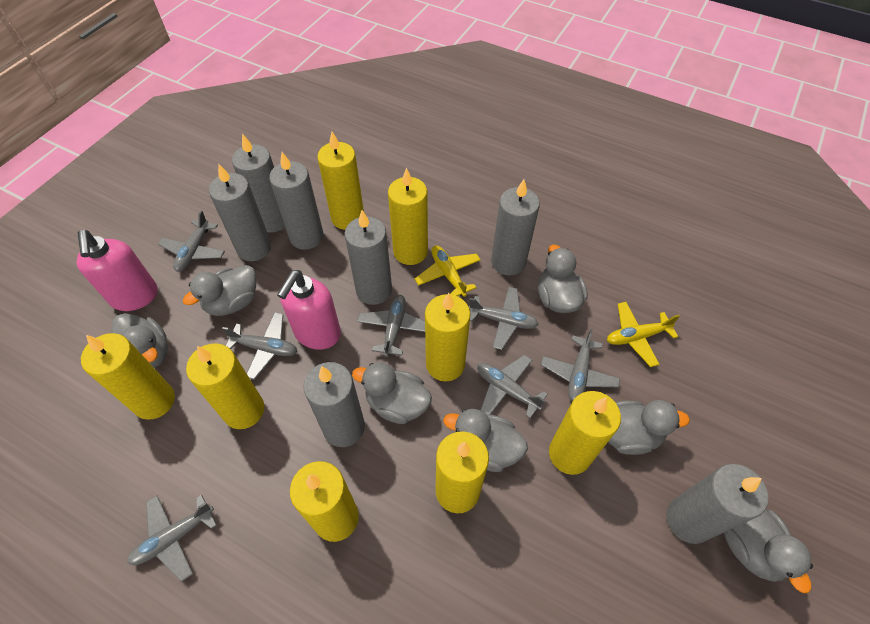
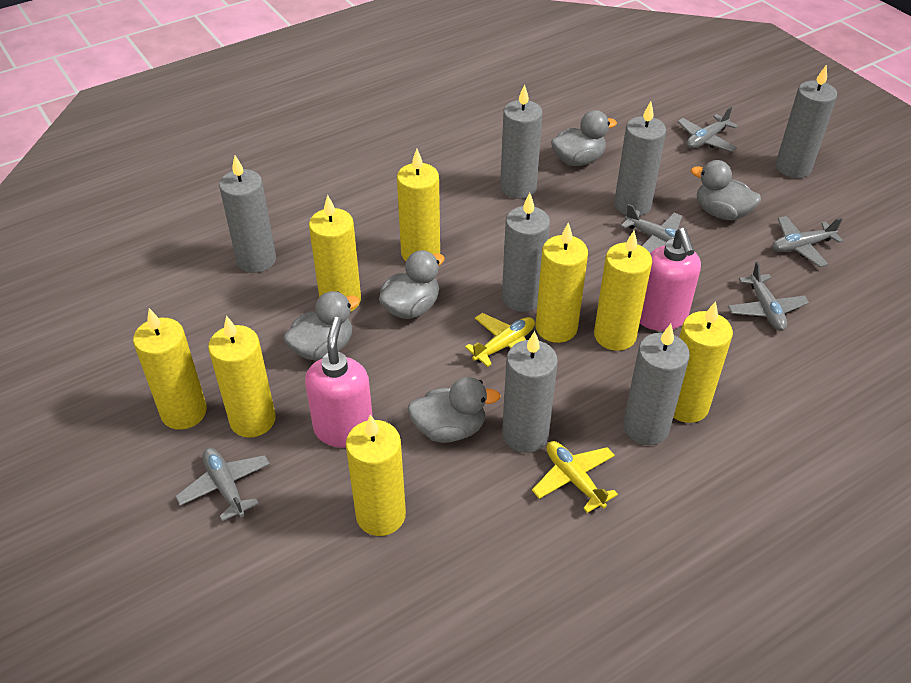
grey duck: [111,313,168,368] [183,265,256,316] [352,363,432,424] [444,409,528,472] [538,245,588,313] [608,400,690,455] [724,510,813,593] = 7 -> [283,291,360,361] [379,250,445,319] [407,377,501,443] [551,110,617,166] [691,160,761,220] = 5
grey plane: [127,495,217,581] [158,211,225,272] [222,312,297,380] [357,295,425,357] [469,287,539,350] [477,355,548,418] [541,329,620,401] = 7 -> [175,448,270,521] [621,204,682,253] [677,107,738,152] [728,262,809,331] [772,216,843,267] = 5

